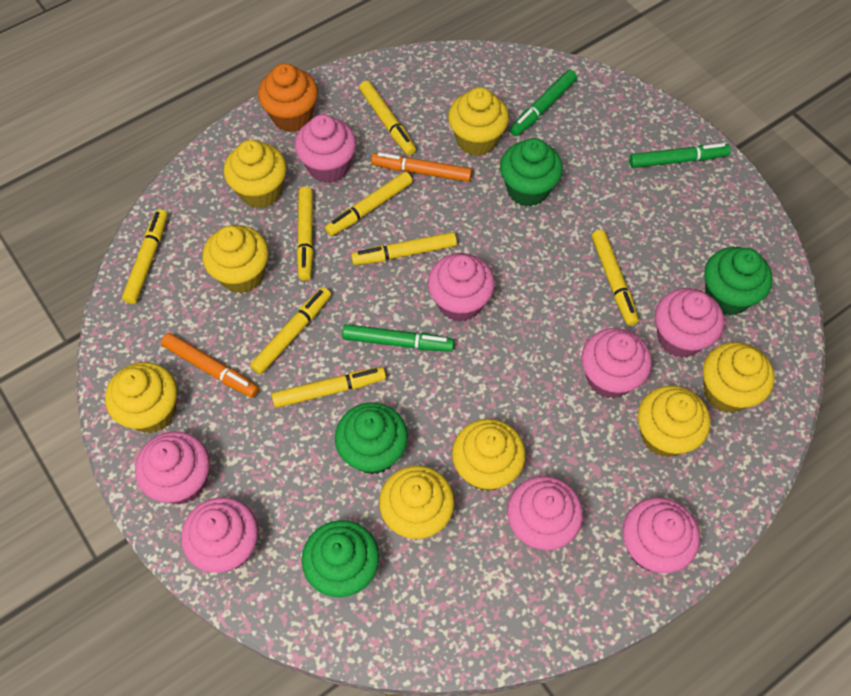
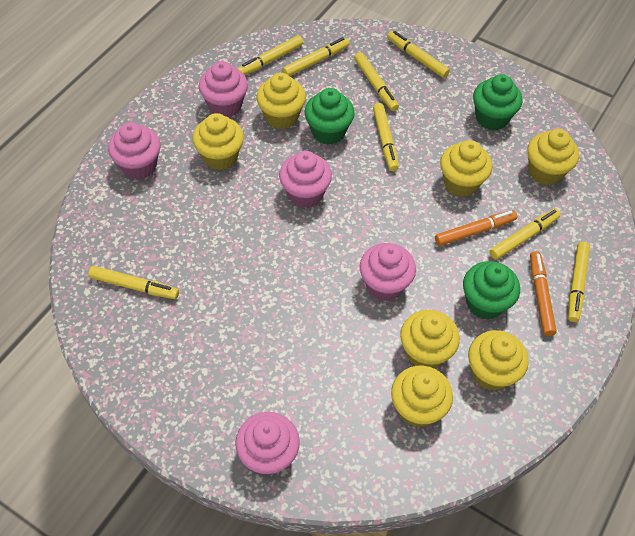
green cupcake: [302,520,379,597] [335,403,408,475] [500,138,563,206] [704,247,773,315] = 4 -> [304,88,355,144] [463,261,520,320] [473,74,522,131] = 3
green marker: [342,324,454,352] [510,70,577,136] [629,143,730,168] = 3 -> none = 0
orange cupcake: [258,63,318,132] = 1 -> none = 0
pink cupcake: [135,431,210,504] [181,497,258,573] [294,114,356,183] [428,253,495,322] [507,476,583,550] [581,328,652,398] [623,498,700,573] [655,288,724,358] = 8 -> [108,122,160,179] [199,61,248,117] [235,412,300,475] [279,151,332,208] [360,243,416,301] = 5
yellow cupcake: [105,362,177,433] [202,225,269,293] [224,140,287,208] [379,466,455,539] [448,87,509,156] [452,419,526,491] [638,386,710,457] [703,342,775,413] = 8 -> [192,113,244,170] [256,73,306,129] [391,366,453,428] [400,310,460,369] [440,140,492,197] [468,330,529,391] [527,129,579,185] = 7

